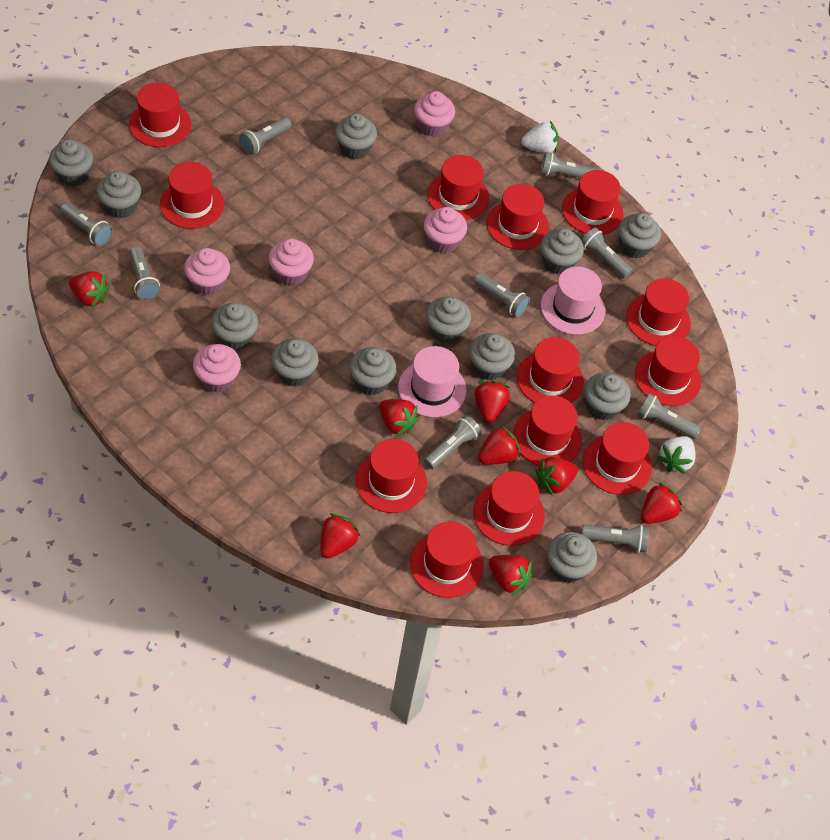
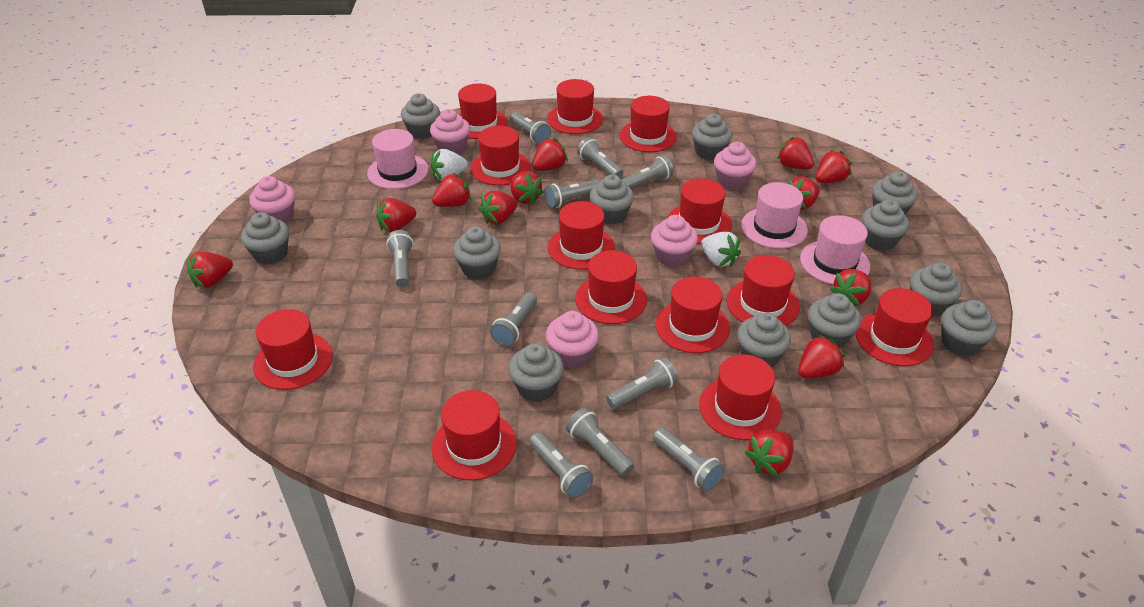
grey flashlight: [60,203,113,246] [129,246,160,300] [239,117,292,155] [424,415,481,469] [474,273,530,317] [540,152,597,178] [581,227,633,279] [582,525,649,553] [637,393,701,439] = 9 -> [386,230,413,287] [490,292,537,346] [510,112,551,144] [529,432,593,498] [544,180,600,208] [566,408,634,476] [577,137,623,178] [606,357,678,409] [621,155,674,189] [653,428,725,491] = 10
pink hat: [398,346,467,417] [541,266,605,335] = 2 -> [367,129,428,189] [741,182,808,249] [800,215,870,284] = 3
red strawberry: [69,271,110,308] [320,513,361,559] [379,399,419,436] [474,381,510,423] [478,425,520,465] [489,555,533,595] [535,457,578,496] [641,482,682,524] = 8 -> [187,252,233,288] [376,198,416,232] [432,173,471,207] [479,191,518,224] [510,171,544,205] [532,138,568,171] [745,430,794,477] [777,137,814,169] [788,176,820,210] [798,334,845,378] [815,150,852,183] [830,269,871,306] = 12

